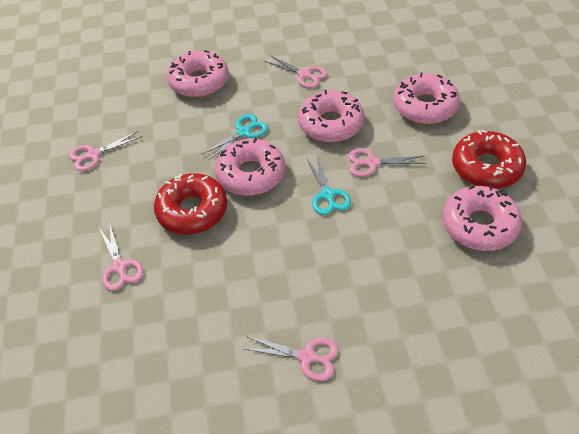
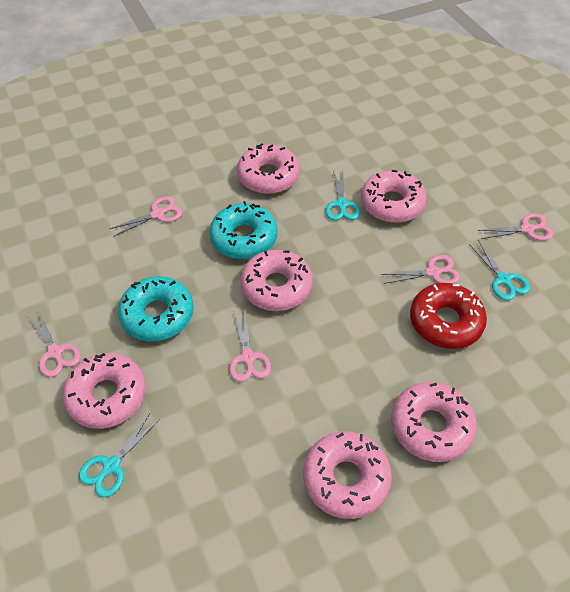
pink donut: [167,50,229,98] [215,138,285,196] [298,90,364,142] [393,73,460,124] [442,185,522,251] = 5 -> [63,353,146,429] [237,143,300,194] [240,249,313,311] [303,431,392,519] [361,170,427,223] [391,382,477,462] = 6
red donut: [154,173,227,235] [452,130,526,189] = 2 -> [410,283,487,349] = 1
turquoise donut: none = 0 -> [118,276,194,341] [209,201,278,259] = 2
turquoise scissors: [202,114,268,161] [307,157,351,215] = 2 -> [79,413,160,497] [325,170,360,220] [469,240,530,301] = 3

